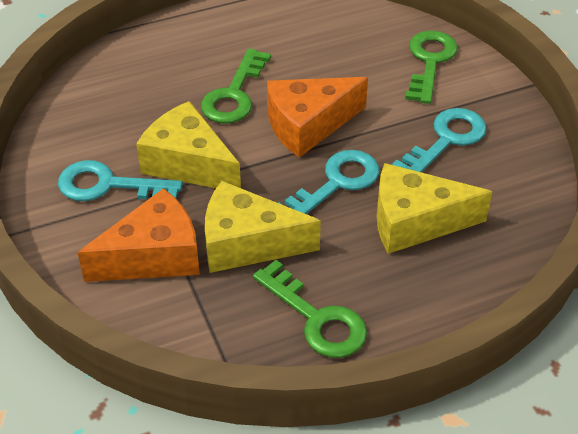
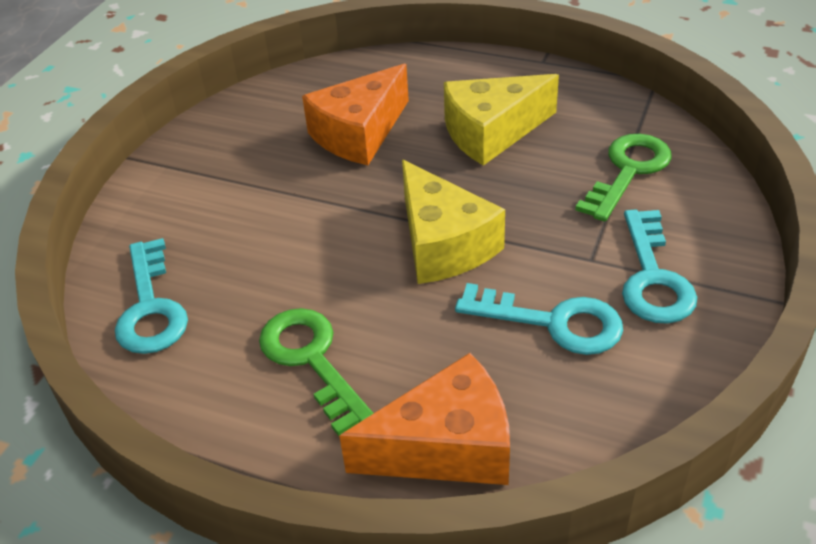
green key: [201,49,271,123] [253,260,367,358] [405,31,458,104] = 3 -> [259,308,374,436] [575,134,672,222] = 2
yellow cheese: [136,101,241,188] [205,181,321,273] [376,163,492,254] = 3 -> [402,160,505,284] [444,74,559,166] = 2

